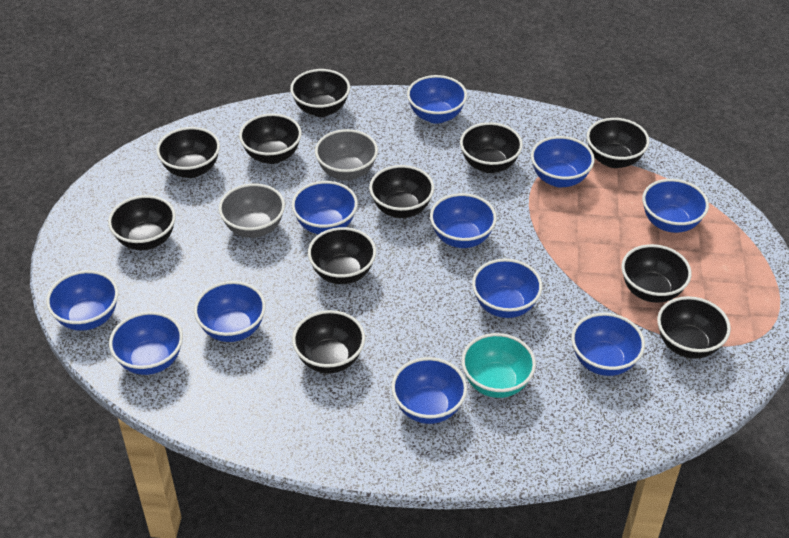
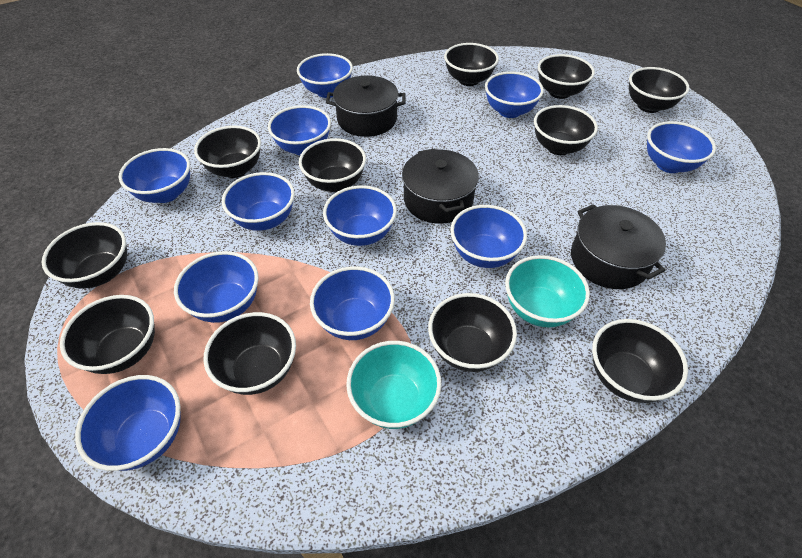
black pot: none = 0 -> [326,75,406,137] [402,148,479,224] [571,204,666,289] = 3
grey bowl: [219,183,285,238] [315,129,378,180] = 2 -> none = 0
turquoise bowl: [461,333,536,398] = 1 -> [346,341,442,429] [505,255,590,327] = 2

